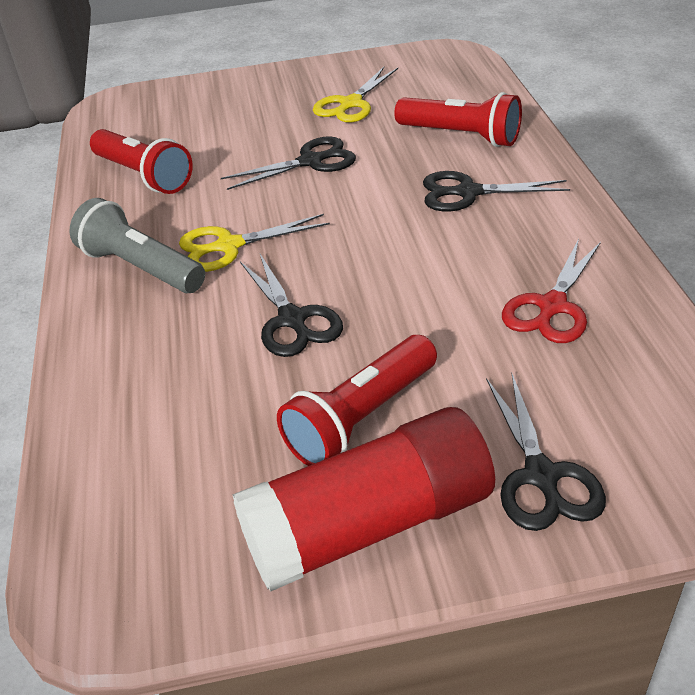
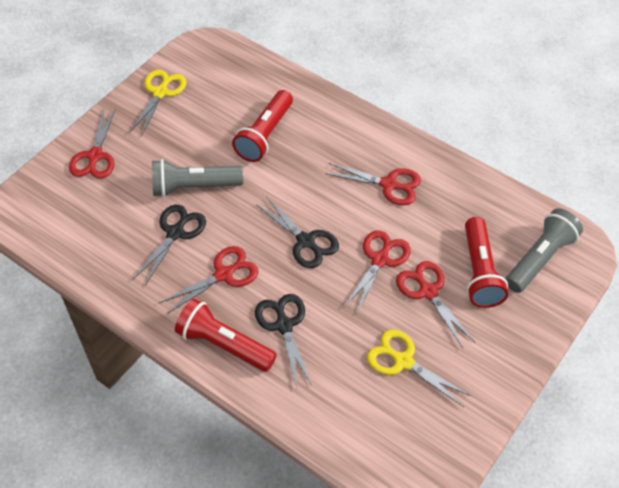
black scissors: [221,136,356,190] [240,254,343,357] [423,171,570,212] [486,374,606,531] = 4 -> [132,205,206,286] [255,294,312,387] [256,196,339,268] = 3
grey flashlight: [70,198,205,293] = 1 -> [152,159,243,197] [506,209,583,293] = 2
red glue stick: [233,407,495,592] = 1 -> none = 0
red scissors: [502,239,601,343] = 1 -> [69,108,116,179] [159,246,259,314] [325,163,421,205] [343,230,411,314] [396,261,475,348] = 5

